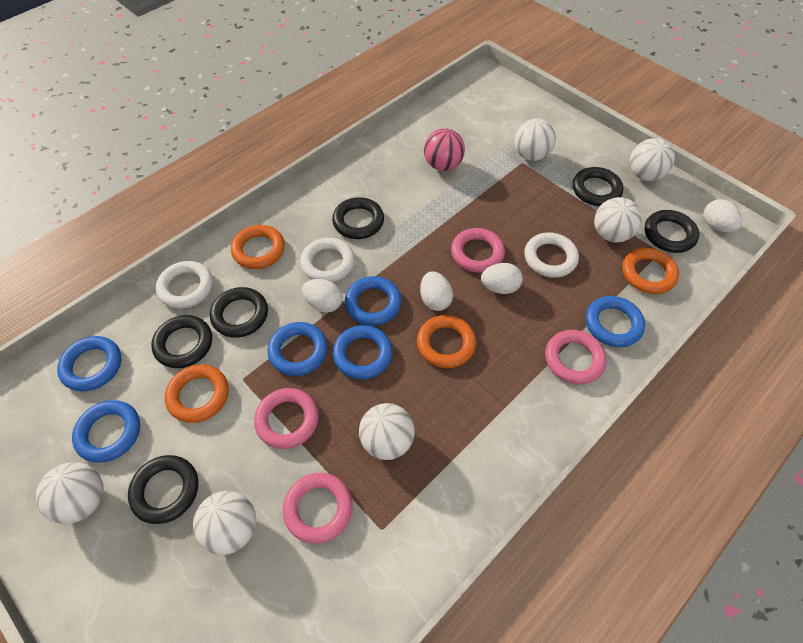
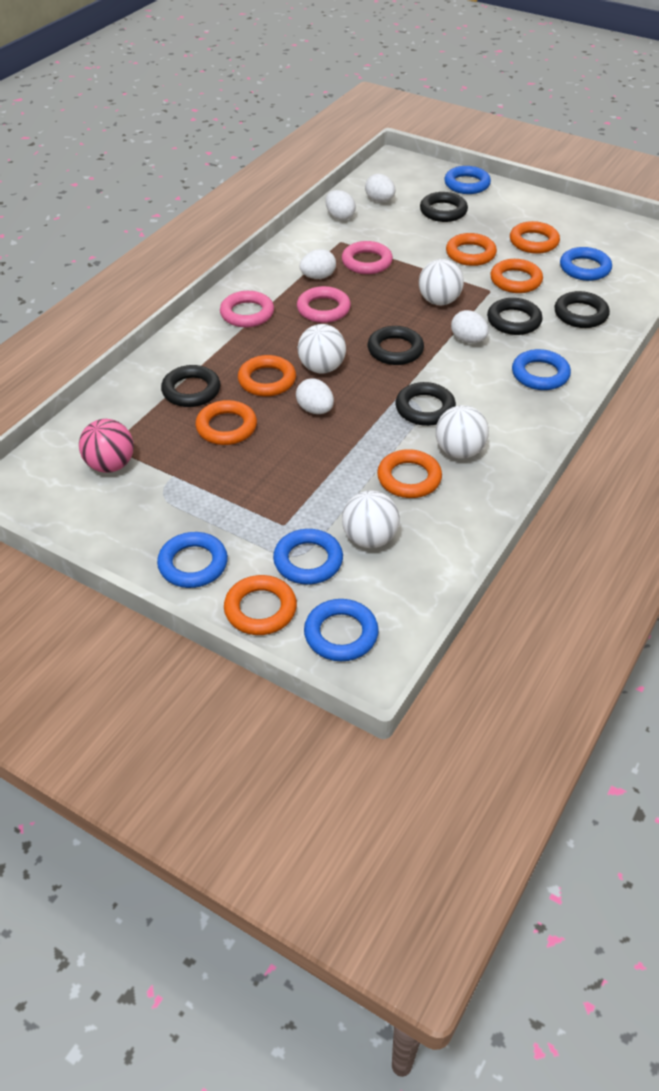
orange ring: [165,364,229,423] [231,225,285,269] [417,315,476,368] [622,248,679,294] = 4 -> [195,400,257,445] [224,575,297,635] [238,355,296,397] [377,449,442,498] [446,233,497,266] [490,259,543,293] [510,221,560,254] = 7
pink ring: [254,388,319,449] [283,473,353,544] [451,228,505,273] [545,330,606,385] = 4 -> [220,291,274,327] [297,286,351,323] [342,241,393,274] = 3
white ball: [36,462,104,524] [193,491,256,555] [359,403,415,460] [514,119,556,161] [594,197,642,243] [630,138,675,181] = 6 -> [298,324,346,373] [342,491,400,548] [419,259,464,305] [436,405,489,459] = 4
white egg: [302,279,343,313] [420,272,453,311] [481,263,523,294] [704,199,742,232] = 4 -> [296,378,334,414] [300,249,336,279] [325,190,356,220] [365,174,395,202] [451,310,489,343] = 5
white ring: [156,261,213,309] [300,238,355,282] [524,232,579,278] = 3 -> none = 0

